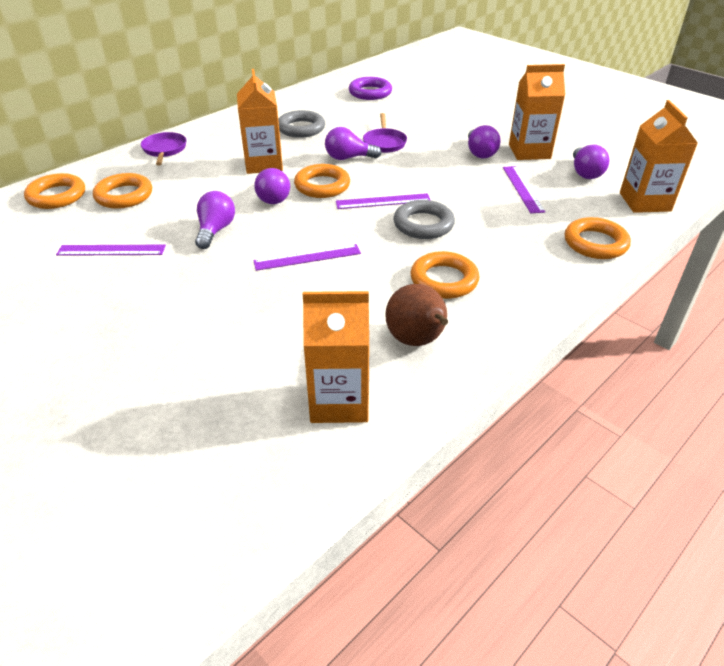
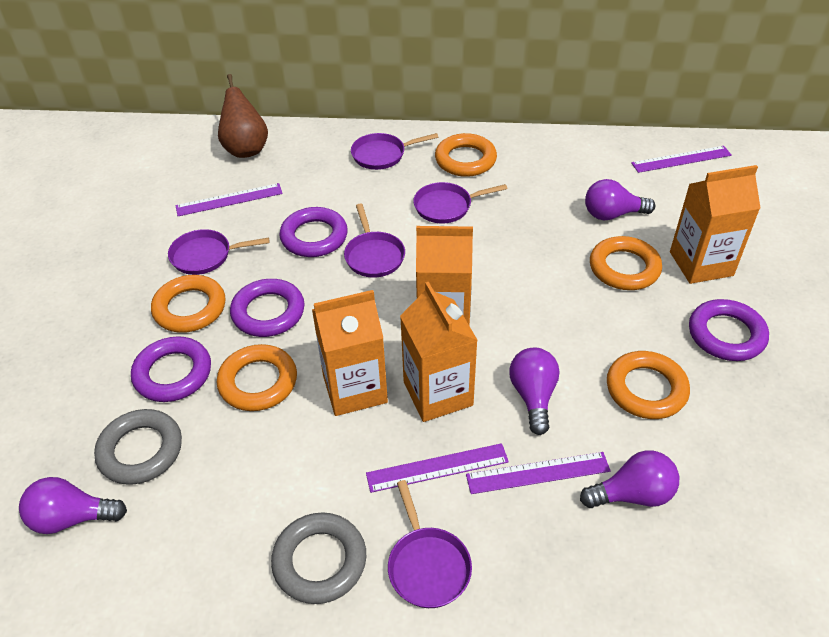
purple light bulb: [195,191,235,249] [254,168,290,204] [325,127,382,160] [468,125,501,158] [573,145,609,179] = 5 -> [19,477,127,534] [509,348,560,435] [580,450,679,508] [585,179,655,220] = 4
purple pan: [141,132,187,165] [363,113,407,153] = 2 -> [168,229,269,275] [344,204,405,278] [351,133,438,170] [388,480,472,608] [413,182,507,223] = 5
purple ring: [349,77,392,100] = 1 -> [131,336,211,402] [230,279,305,337] [279,207,348,257] [689,299,769,361] = 4

